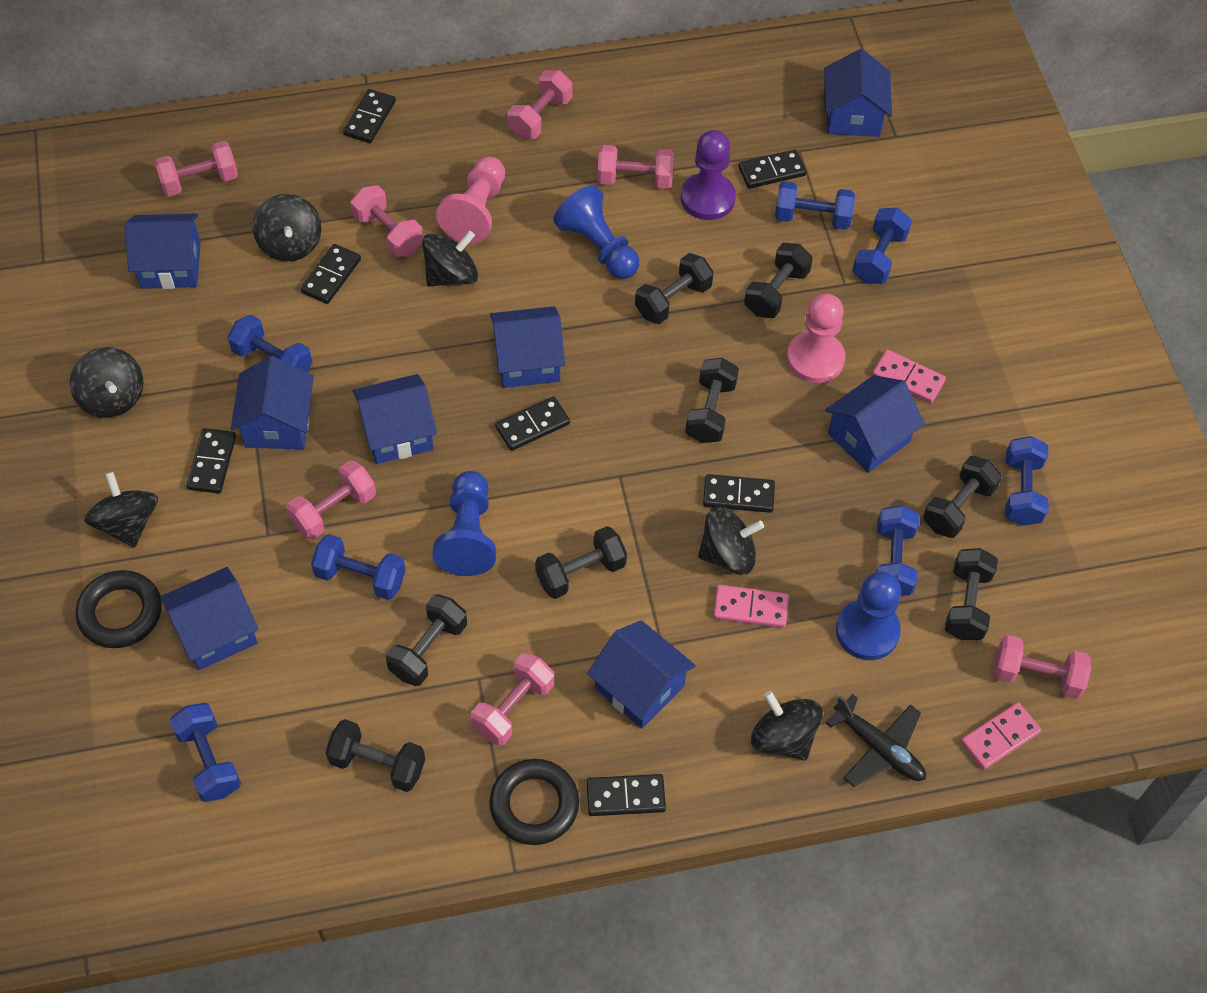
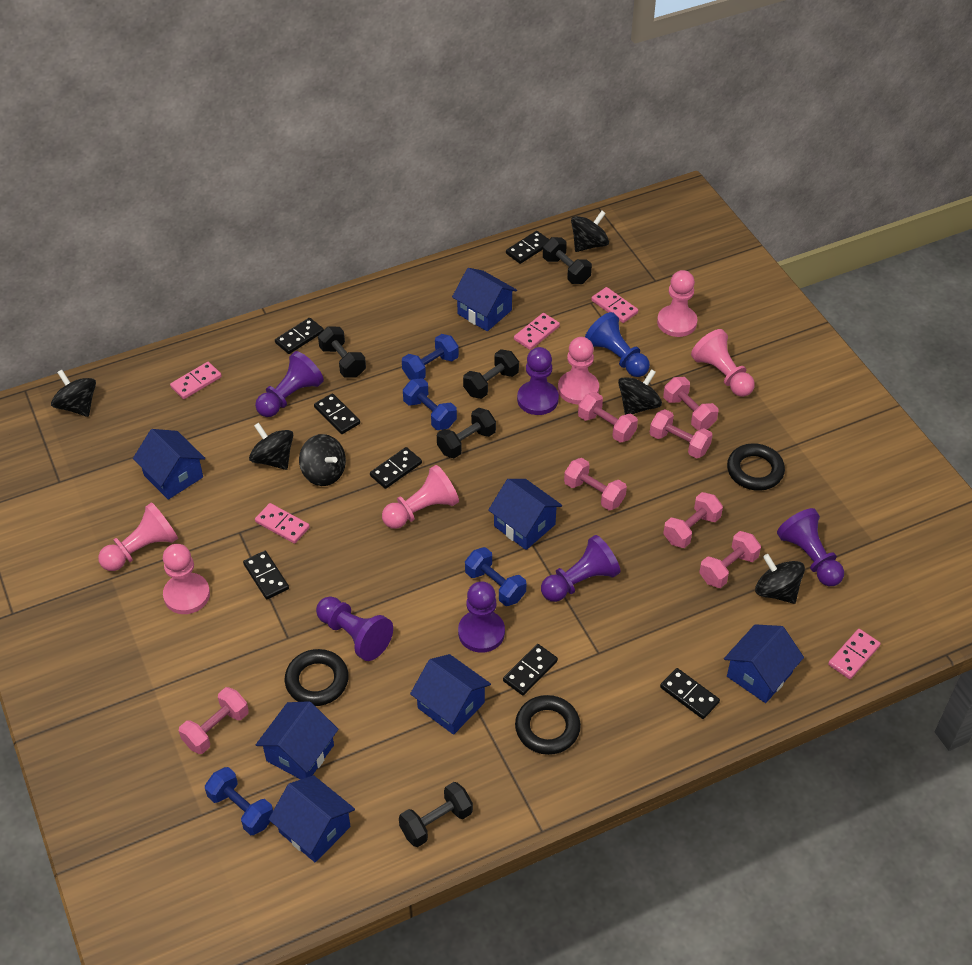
black dumbbell: [325,719,425,792] [386,594,467,686] [535,526,627,599] [635,253,714,324] [685,358,739,443] [744,243,813,318] [923,456,1002,538] [945,548,998,640] = 8 -> [318,326,366,378] [399,782,473,847] [437,408,496,458] [463,349,519,399] [543,237,592,284] = 5
black plane: [826,694,926,787] = 1 -> none = 0
black ring: [76,570,162,648] [489,759,579,845] = 2 -> [285,649,349,706] [515,695,581,755] [727,443,785,491] = 3
blue dumbbell: [169,703,241,802] [228,315,313,372] [311,534,406,600] [775,181,855,230] [852,208,912,284] [876,505,919,596] [1005,436,1049,526] = 7 -> [205,767,273,835] [402,334,459,380] [403,378,457,430] [465,547,526,606] = 4
blue house: [125,213,201,289] [160,567,259,670] [231,356,314,449] [353,374,437,464] [490,306,565,388] [587,620,696,729] [824,49,892,137] [825,375,925,473] = 8 -> [133,429,205,500] [256,701,338,779] [269,775,355,862] [410,654,491,735] [452,268,517,331] [488,479,562,550] [724,624,804,703] = 7
blue pawn: [432,471,496,576] [553,185,639,279] [836,572,901,660] = 3 -> [585,312,650,377] = 1
pink domino: [713,585,789,628] [872,350,946,403] [961,702,1041,770] = 3 -> [170,362,222,399] [255,503,310,544] [514,313,560,350] [591,287,638,323] [828,629,881,679] = 5
pink pawn: [436,157,505,244] [787,294,845,383] = 2 -> [98,502,178,571] [163,544,210,614] [382,465,459,529] [558,337,599,405] [657,270,697,337] [691,329,755,397] = 6
purple pawn: [681,130,736,220] = 1 -> [255,351,324,417] [316,596,393,661] [458,581,505,653] [517,347,559,415] [541,535,620,602] [777,508,844,586] = 6

